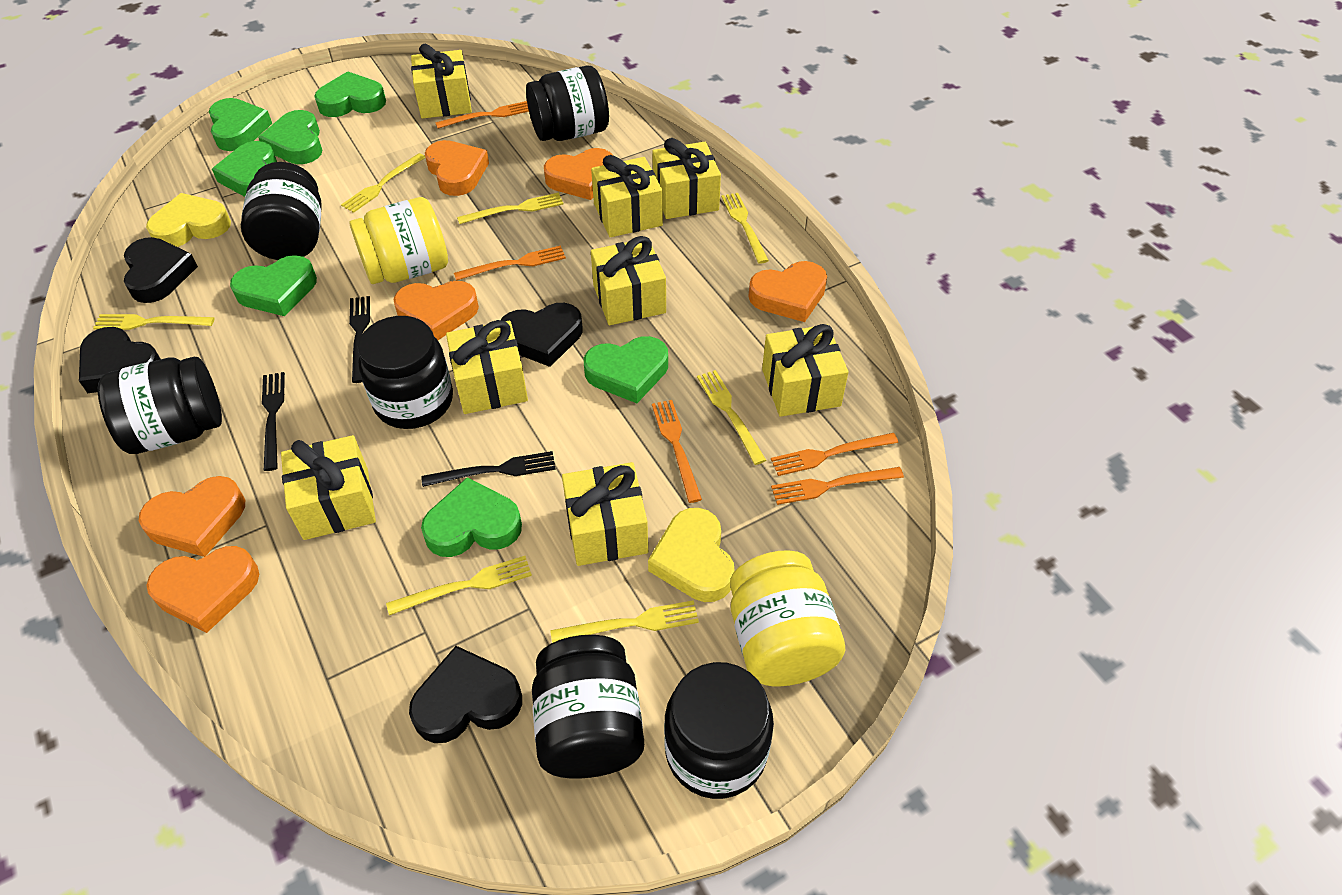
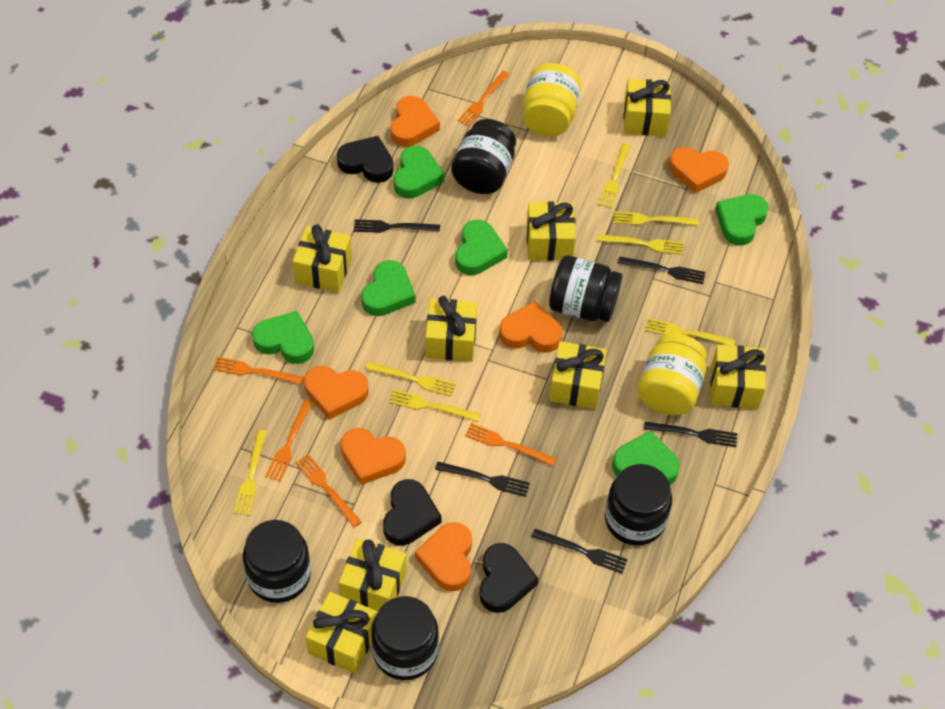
black fork: [262,372,285,471] [349,296,370,383] [421,451,556,487] = 3 -> [354,219,440,233] [435,462,530,497] [532,529,628,574] [618,256,705,284] [644,421,737,447] = 5
black heart: [79,327,160,393] [124,237,198,303] [409,646,522,743] [501,303,582,367] = 4 -> [337,136,394,183] [383,479,442,546] [480,543,538,613] = 3
black jar: [98,357,222,454] [241,162,322,260] [358,316,453,429] [526,66,609,141] [532,635,644,779] [664,662,774,799] = 6 -> [243,520,311,603] [371,596,439,680] [451,119,516,194] [549,256,622,322] [605,464,672,546] = 5
green heart: [209,98,272,151] [212,141,277,197] [230,255,317,316] [258,110,322,164] [314,71,386,117] [421,477,522,557] [584,336,668,403] = 7 -> [252,311,314,364] [361,260,415,316] [394,146,444,198] [455,220,508,275] [612,431,680,485] [715,194,769,246] = 6
yellow heart: [146,193,231,247] [648,508,735,602] = 2 -> none = 0

